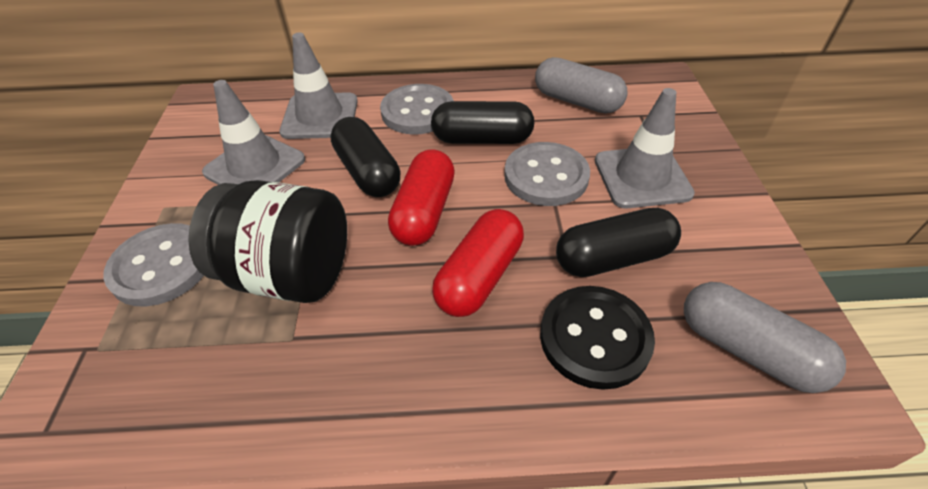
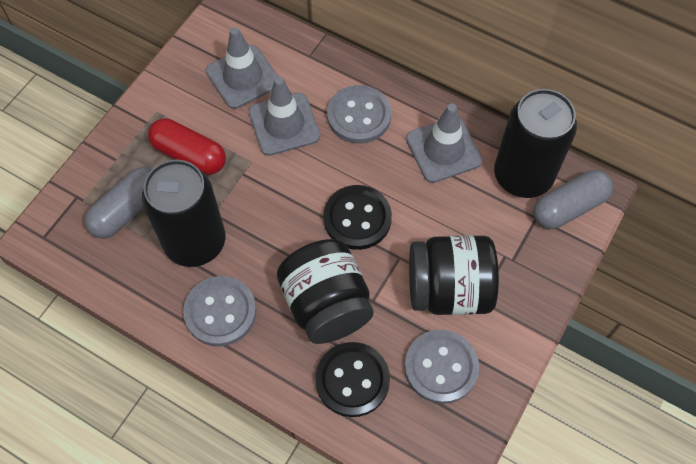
black button: [540,286,655,390] = 1 -> [315,342,390,417] [323,185,392,250] = 2
black can: none = 0 -> [142,160,225,267] [494,89,577,198] = 2
black capsule: [330,117,400,197] [431,101,534,144] [556,208,681,277] = 3 -> none = 0
black jar: [188,180,347,303] = 1 -> [277,239,374,344] [409,235,499,315] = 2
red capsule: [388,149,455,246] [432,209,524,317] = 2 -> [148,118,226,175] = 1

